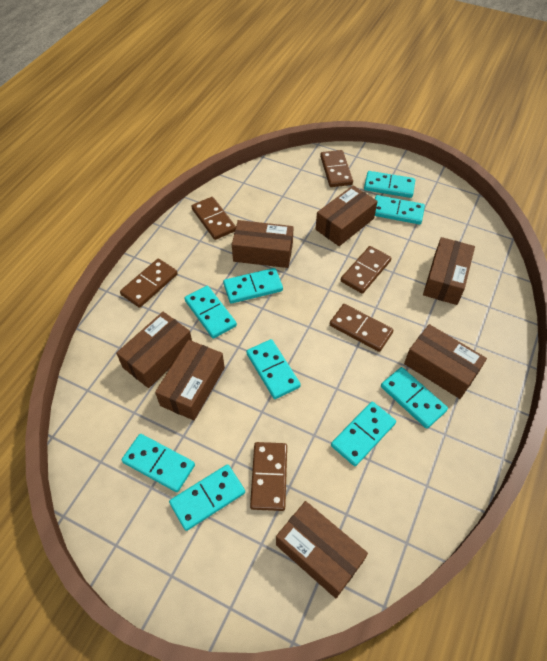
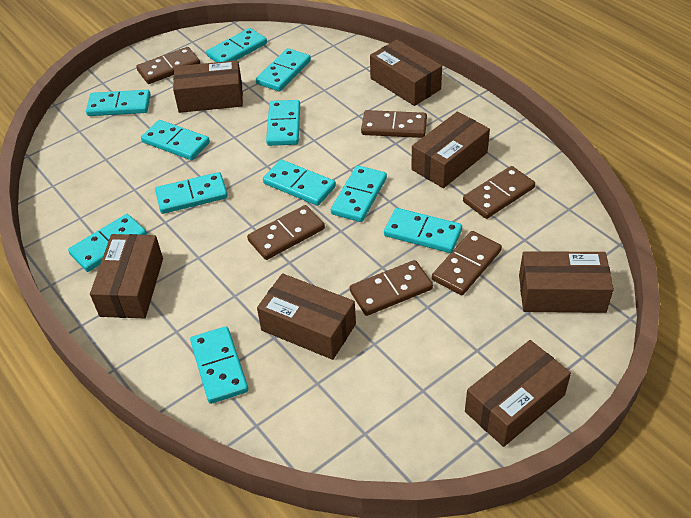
turquoise domino: [122,434,195,492] [169,464,245,531] [184,286,237,338] [223,268,283,303] [246,339,301,399] [331,402,396,466] [364,171,415,198] [375,195,425,225] [381,367,448,429] = 9 -> [68,214,147,272] [86,90,151,116] [141,120,210,160] [155,172,228,214] [190,326,248,404] [206,28,267,62] [256,48,311,91] [263,160,336,206] [266,100,300,146] [331,166,387,222] [384,208,462,253] = 11

